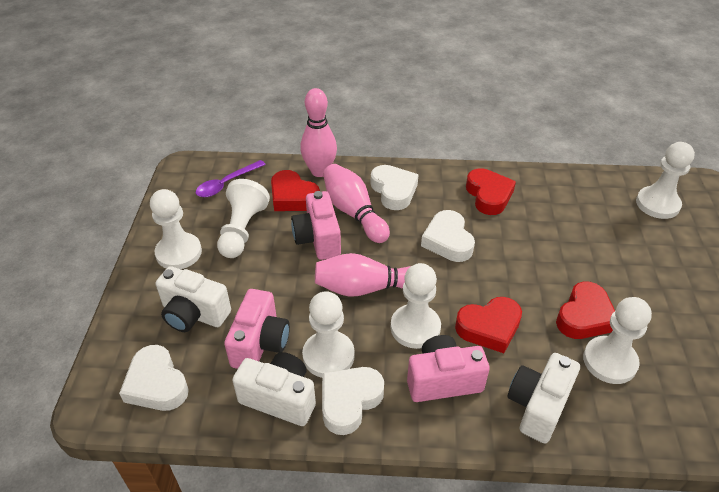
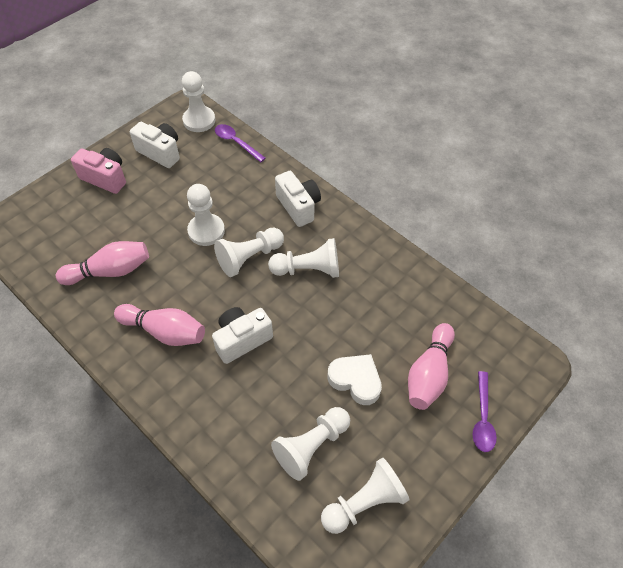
pink camera: [224,289,290,369] [291,191,341,260] [407,335,490,402] = 3 -> [71,148,126,194] = 1
purple spoon: [196,160,266,197] = 1 -> [215,124,266,162] [473,371,497,452] = 2
red heart: [271,170,320,211] [455,297,522,353] [466,168,516,215] [556,281,615,339] = 4 -> none = 0
white heart: [119,345,189,411] [322,367,384,435] [371,165,419,210] [421,210,475,262] = 4 -> [328,354,382,405] = 1

